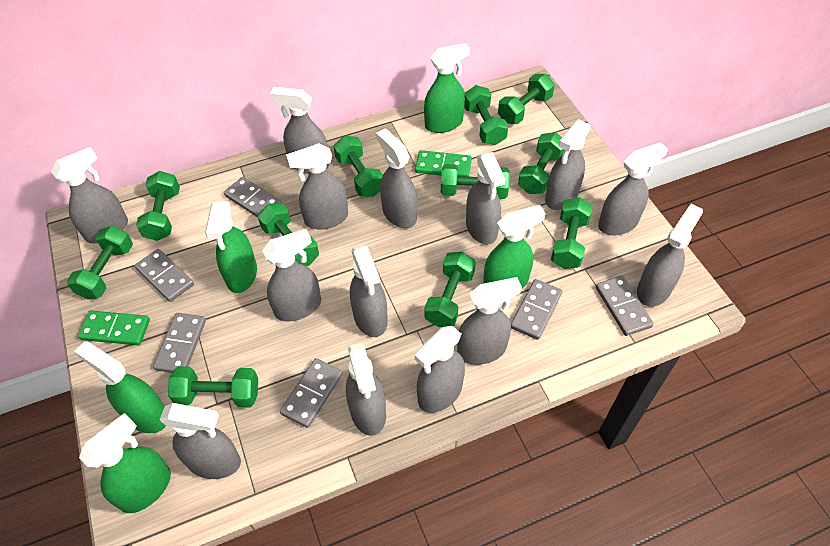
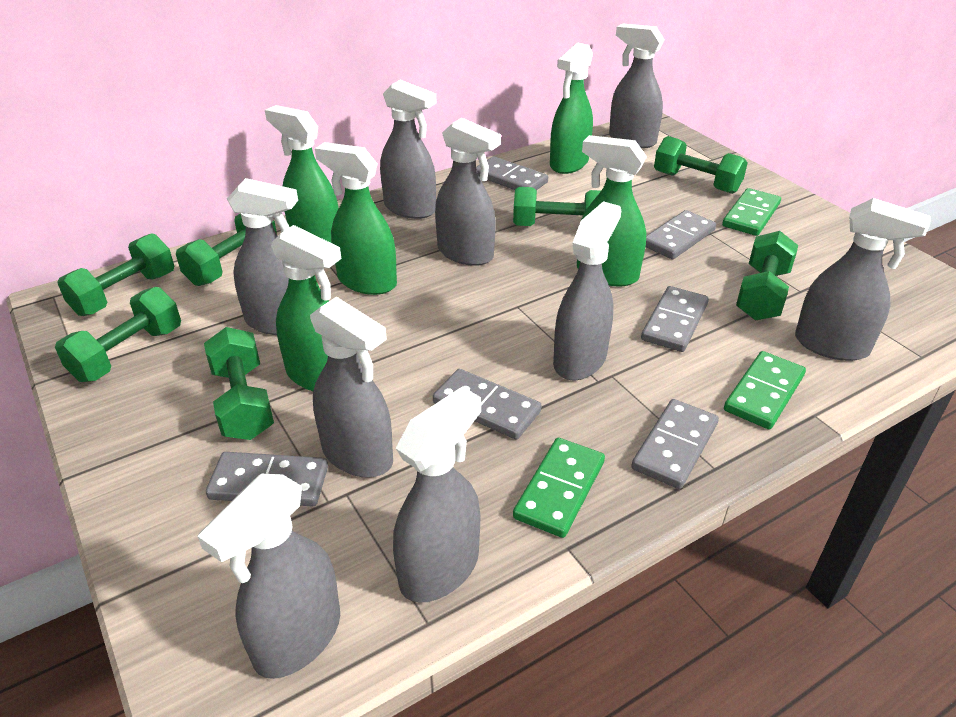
green domino: [78,311,150,345] [415,150,472,177] = 2 -> [513,438,605,538] [722,188,781,236] [724,351,806,429] = 3
green dumbbell: [67,226,133,300] [136,171,180,241] [168,366,258,408] [258,203,319,266] [333,136,383,197] [424,252,476,327] [441,164,510,199] [465,85,508,145] [498,74,555,124] [518,132,564,194] [551,197,593,269] = 11 -> [55,287,181,382] [57,233,174,316] [176,213,277,286] [204,327,274,440] [513,187,601,226] [654,136,748,194] [736,231,798,321] = 7
grey spray bottle: [51,147,128,243] [160,403,241,479] [262,229,321,322] [269,87,330,173] [286,143,348,230] [346,343,386,436] [350,244,388,337] [376,129,417,228] [415,326,465,413] [457,277,522,365] [466,152,505,245] [545,119,591,210] [598,142,668,236] [637,204,703,307] = 14 -> [197,474,340,679] [227,178,298,335] [310,296,393,478] [380,80,437,219] [393,386,481,603] [435,118,501,266] [553,201,621,380] [609,23,665,148] [795,198,931,361] = 9

